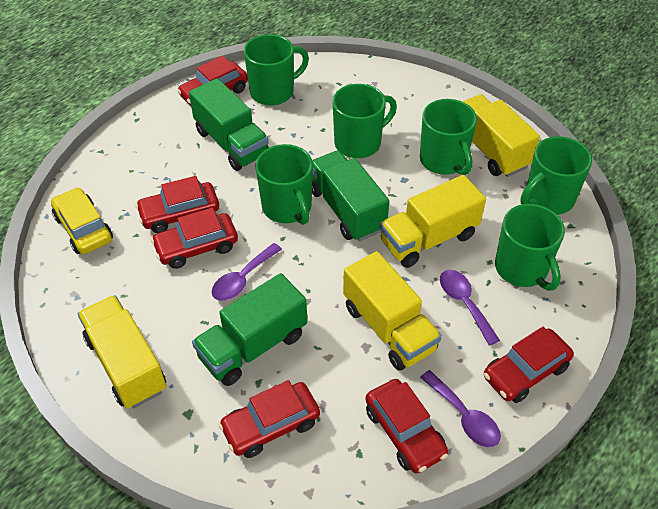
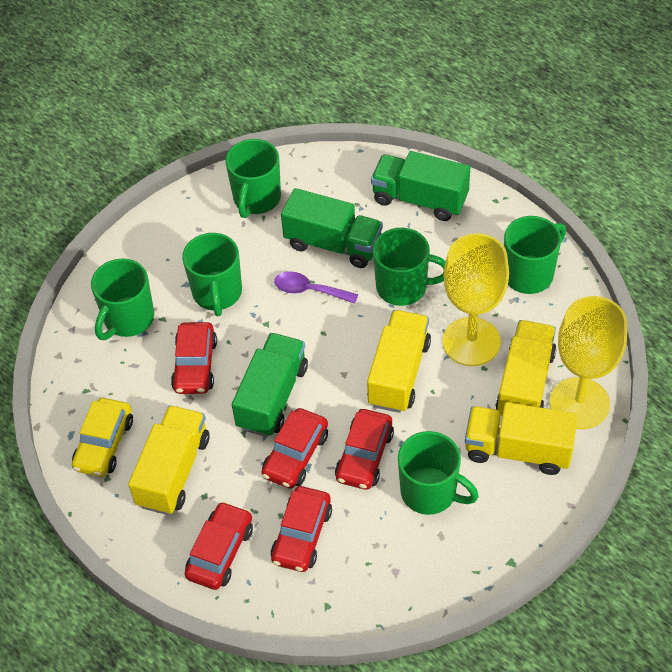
purple spoon: [212,243,282,301] [420,370,501,447] [440,270,500,346] = 3 -> [274,271,358,304] = 1
red car: [135,176,219,233] [151,207,238,269] [177,56,248,106] [219,380,320,458] [365,379,448,473] [484,327,574,403] = 6 -> [171,322,217,394] [185,501,253,590] [261,408,328,489] [271,486,332,572] [335,409,394,490] = 5
yellow goblet: none = 0 -> [442,233,509,366] [550,296,627,429] = 2

